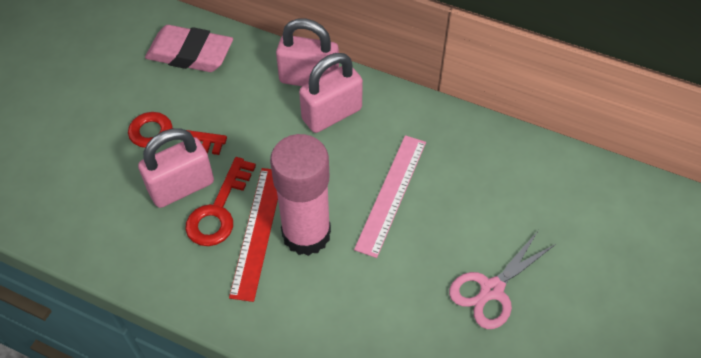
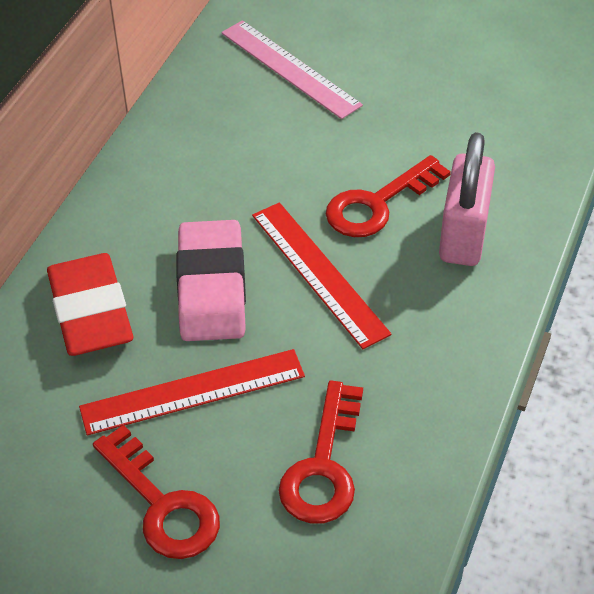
pink glue stick: [270,134,331,256] = 1 -> none = 0
pink padlock: [138,128,214,208] [276,19,339,86] [299,53,363,133] = 3 -> [439,132,495,266] = 1
pink scissors: [449,231,557,329] = 1 -> none = 0
red eraser: none = 0 -> [47,253,133,356] = 1
red key: [128,112,227,155] [185,157,256,246] = 2 -> [93,425,220,559] [278,381,363,524] [326,155,451,237] = 3
red ruler: [229,168,278,302] = 1 -> [79,349,305,435] [252,202,392,349] = 2

